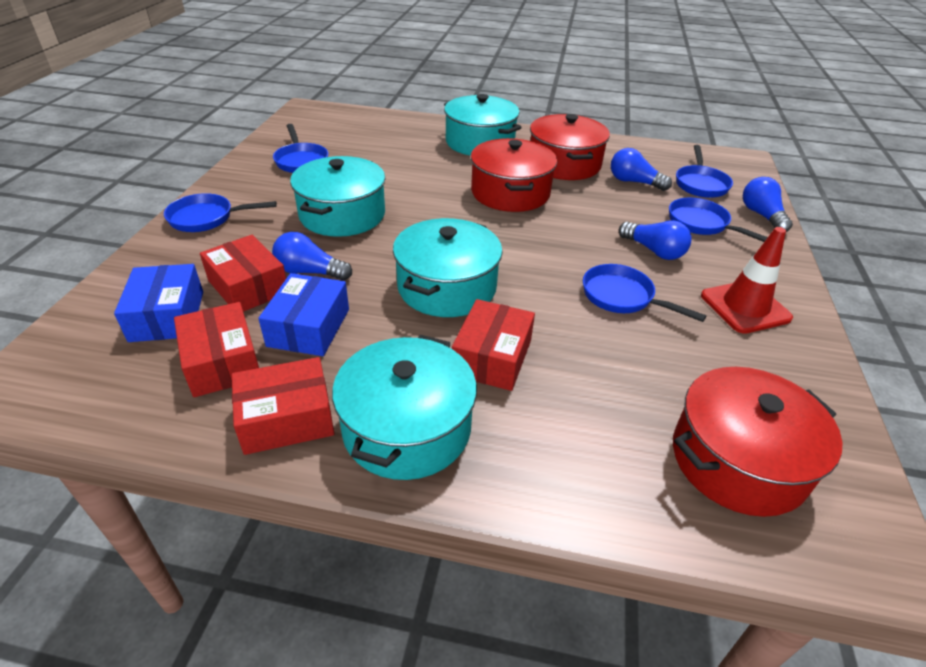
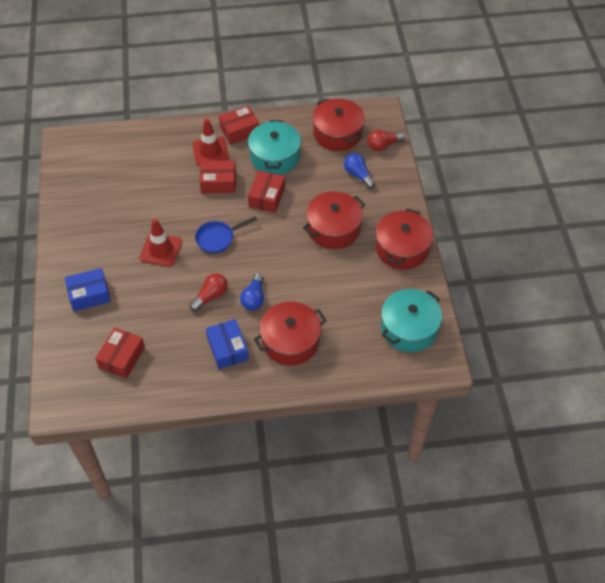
blue light bulb: [272,232,352,281] [611,148,672,191] [619,220,692,260] [743,177,793,232] = 4 -> [240,273,264,310] [344,153,376,189] = 2
blue pan: [164,193,277,232] [273,124,328,173] [583,264,706,322] [669,198,768,242] [676,145,733,198] = 5 -> [195,216,257,253] = 1
red light bulb: none = 0 -> [190,273,228,311] [368,130,405,151] = 2
red pot: [471,138,557,212] [530,114,610,180] [673,367,842,517] = 3 -> [254,302,327,365] [303,191,365,249] [312,98,365,151] [376,209,433,270] = 4
red traffic cone: [701,227,793,334] = 1 -> [140,218,182,267] [192,118,229,166] = 2
turquoise pot: [290,156,385,237] [332,335,477,480] [393,218,503,317] [444,94,522,156] = 4 -> [248,120,301,175] [381,289,442,352] = 2

